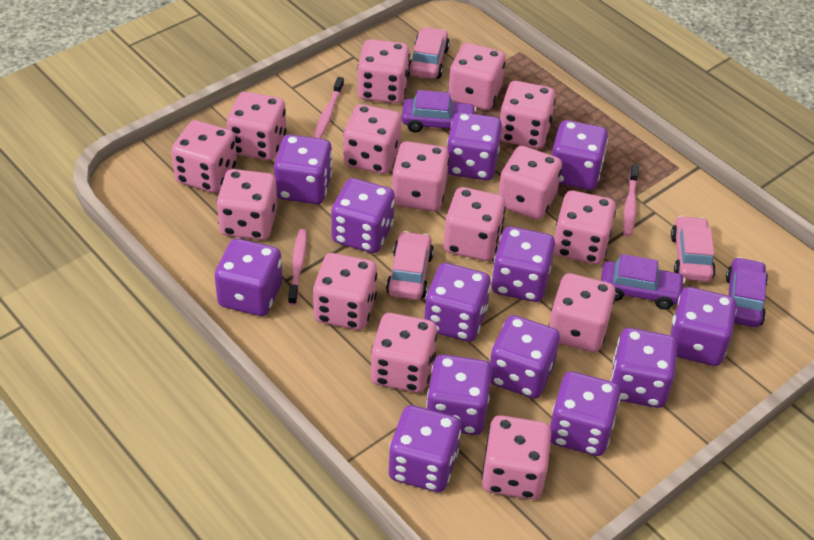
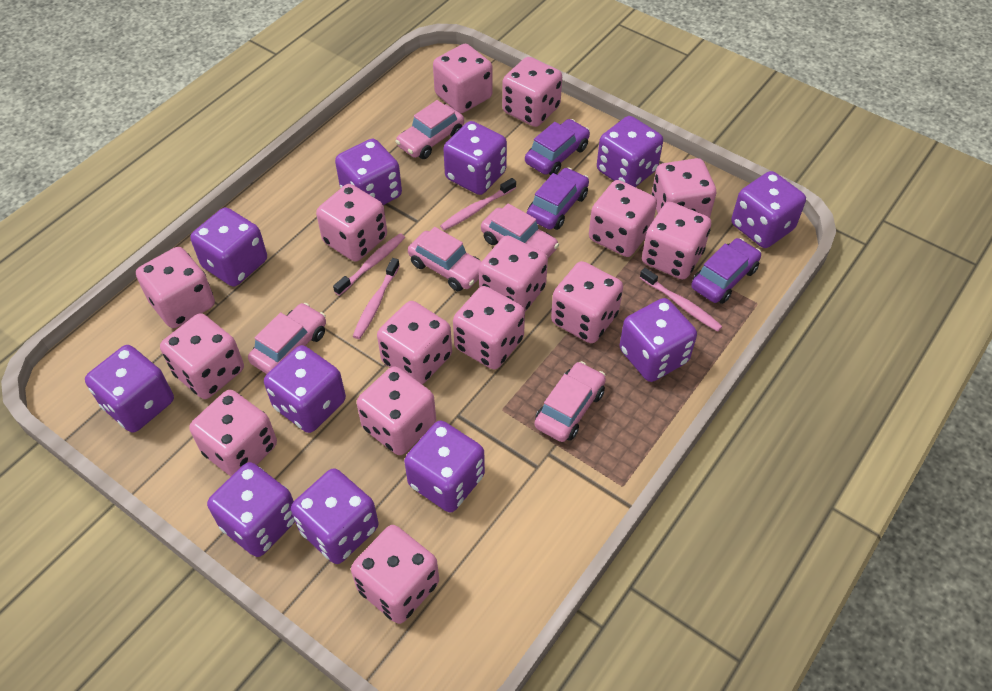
pink car: [386,231,434,300] [409,27,450,79] [671,216,716,282] = 3 -> [248,303,326,374] [395,100,464,159] [408,227,482,291] [481,203,559,258] [535,361,606,442] = 5
pink toothbrush: [288,229,307,305] [313,77,344,139] [623,164,639,237] = 3 -> [333,233,405,296] [353,258,400,339] [440,178,516,231] [640,268,723,332] = 4
purple dice: [215,238,282,316] [274,135,332,204] [331,178,395,253] [389,405,461,492] [424,263,491,342] [426,354,492,435] [447,112,502,180] [490,315,560,399] [491,226,555,302] [550,371,621,456] [552,120,608,190] [610,328,678,408] [670,287,737,366] = 13 -> [85,345,174,432] [190,207,267,287] [207,462,295,557] [264,345,346,433] [291,469,379,564] [335,139,402,205] [404,421,485,513] [443,121,507,195] [597,116,663,187] [619,298,697,382] [731,171,806,248] = 11

